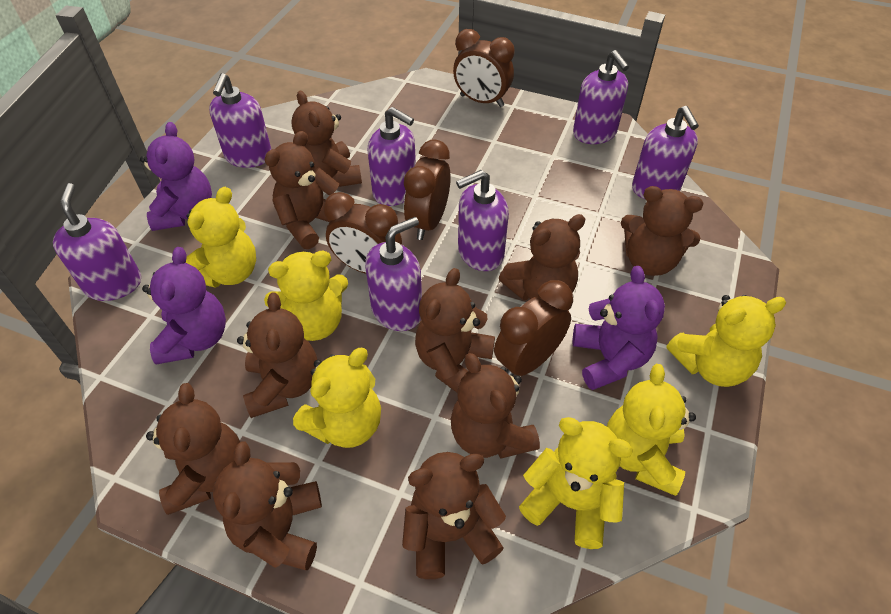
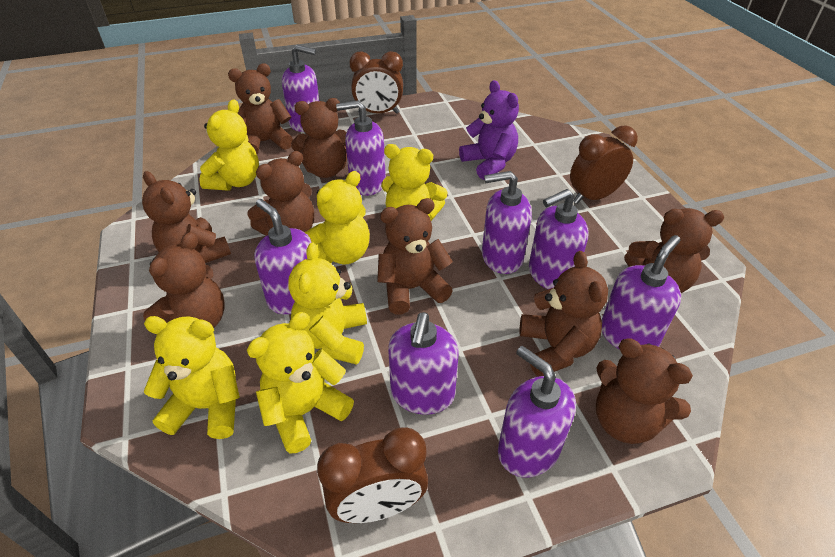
brown clock: [324,192,402,274] [404,140,451,240] [453,29,514,107] [494,280,573,376] = 4 -> [317,427,428,523] [349,51,403,114] [570,126,638,204] = 3
brown teddy bear: [146,383,240,515] [213,442,322,570] [237,292,317,418] [264,131,339,249] [292,91,362,187] [402,452,506,579] [415,268,495,392] [451,353,540,459] [499,214,585,300] [621,186,703,276] = 10 -> [142,171,231,263] [143,232,225,328] [228,63,293,154] [247,151,314,236] [291,98,347,178] [377,198,453,315] [520,251,608,377] [596,338,693,444] [624,208,724,293] = 9
purple soap dispenser: [53,183,141,301] [209,73,272,168] [365,217,422,331] [368,107,416,206] [456,170,509,271] [573,50,629,144] [632,106,699,199] = 7 -> [254,199,312,314] [282,45,319,132] [336,100,386,196] [388,312,459,415] [482,171,532,274] [498,346,576,478] [529,189,589,289] [602,235,681,350] = 8
purple teddy bear: [140,122,212,231] [142,247,226,365] [573,266,665,390] = 3 -> [459,80,519,180] = 1

